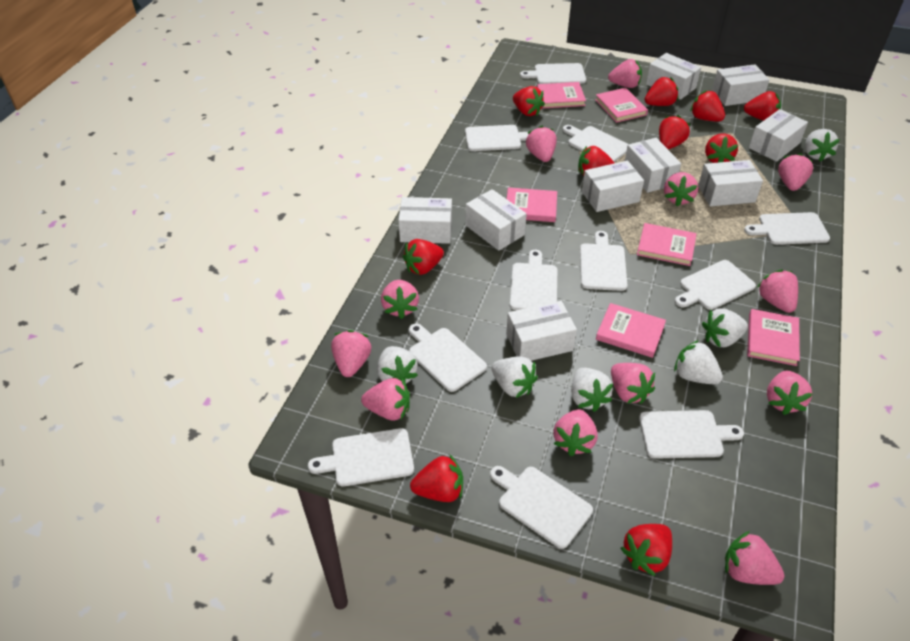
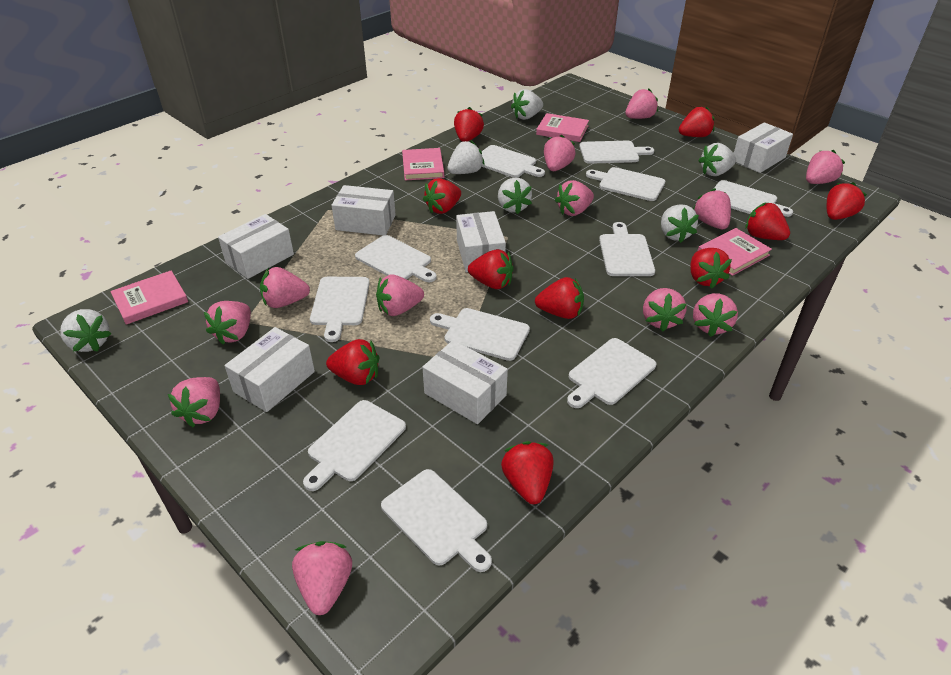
pink book: [507,187,557,222] [537,82,586,109] [595,88,648,123] [596,303,666,358] [637,223,697,266] [747,309,800,366] = 6 -> [110,271,188,325] [402,148,444,181] [536,113,589,142] [698,228,772,276] = 4
white box: [398,197,452,244] [465,189,527,251] [506,301,577,361] [582,161,644,212] [625,138,681,193] [646,53,701,100] [698,160,763,206] [712,64,769,106] [749,109,808,162] = 9 -> [218,214,294,279] [224,327,315,412] [331,185,396,235] [422,340,508,424] [456,211,506,272] [734,122,793,173] = 6

